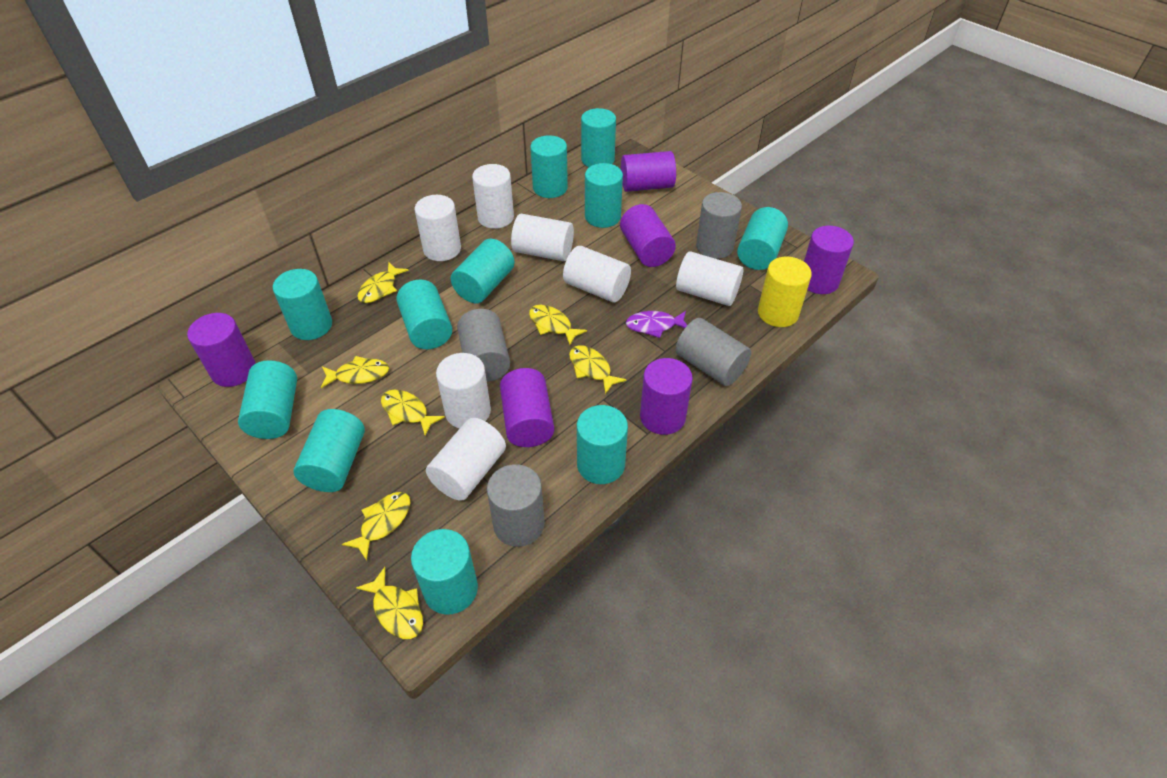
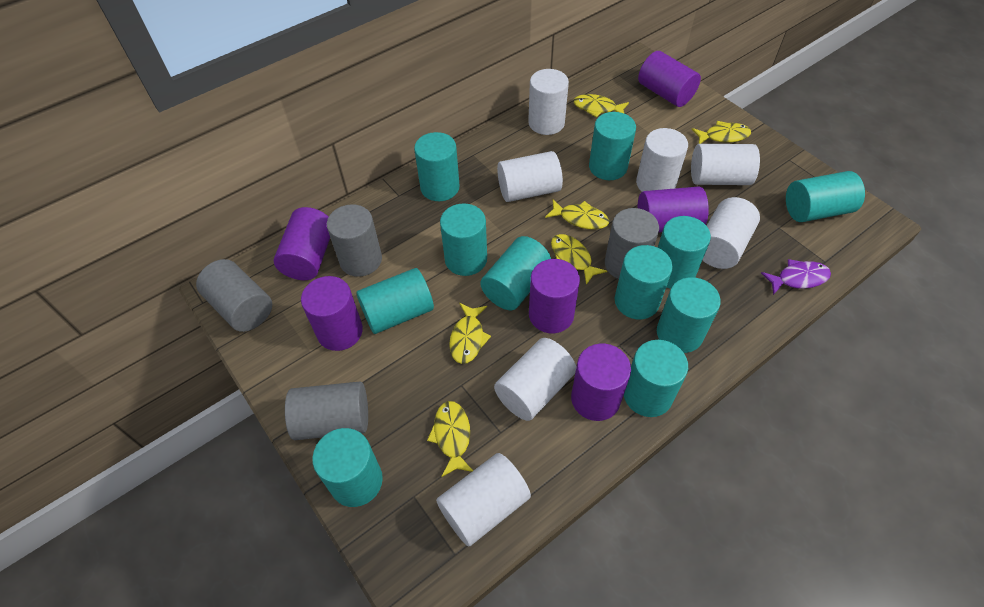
yellow cylinder: [758,257,812,327] = 1 -> none = 0
yellow fish: [321,356,389,388] [342,492,411,561] [356,567,423,639] [357,263,409,303] [381,390,445,436] [529,305,587,345] [569,345,626,394] = 7 -> [427,401,473,477] [449,303,491,364] [545,199,609,230] [551,234,607,285] [573,94,629,117] [692,121,751,144] = 6

